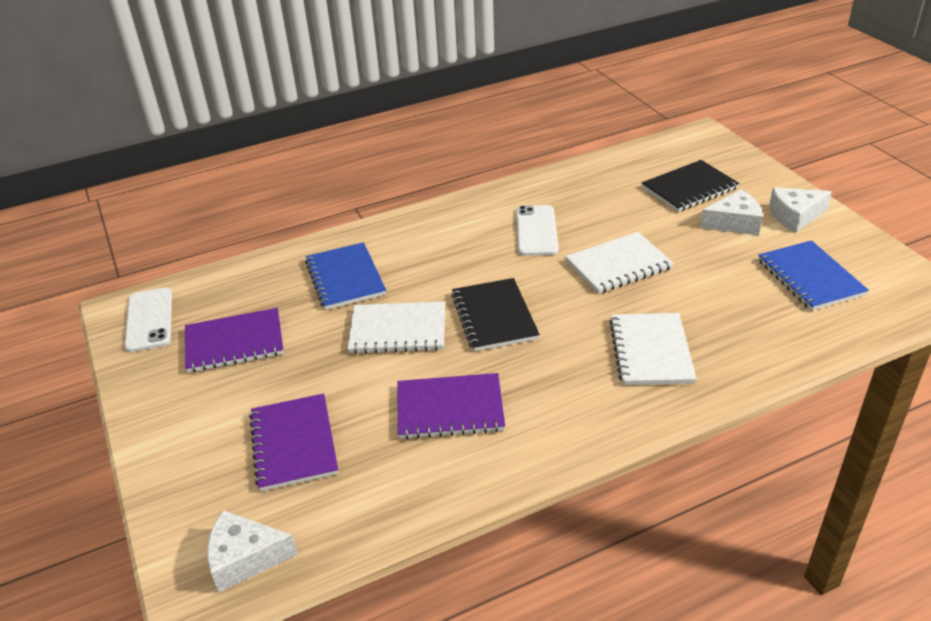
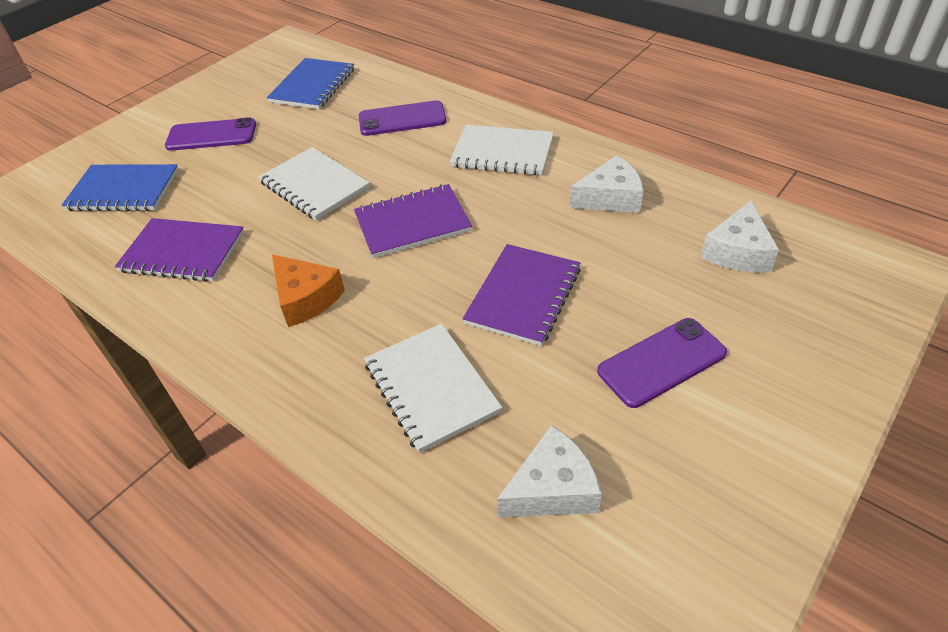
black notebook: [451,278,540,351] [642,160,740,212] = 2 -> none = 0
orange cheese: none = 0 -> [272,254,345,327] = 1
purple phone: none = 0 -> [165,117,256,151] [359,100,446,136] [597,318,727,408] = 3
white phone: [125,288,172,352] [516,205,559,256] = 2 -> none = 0

